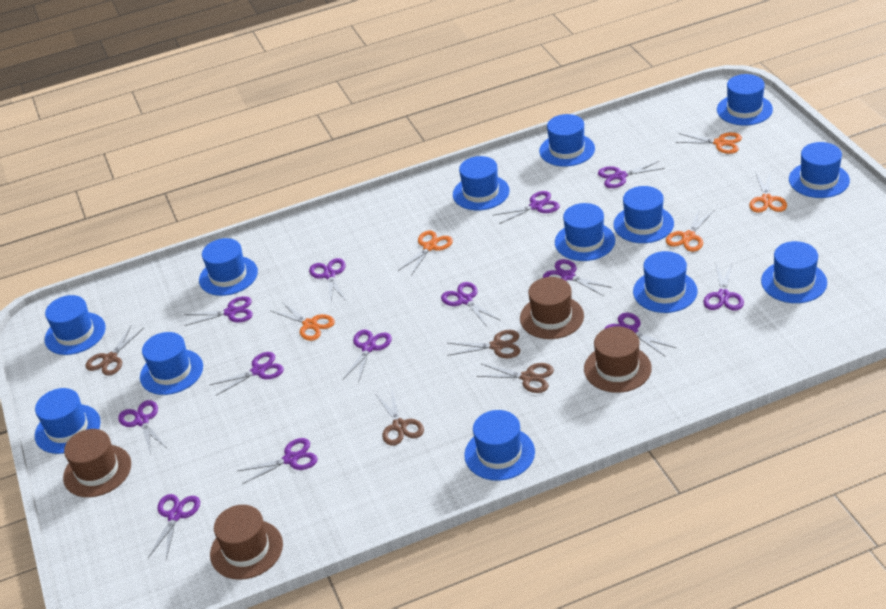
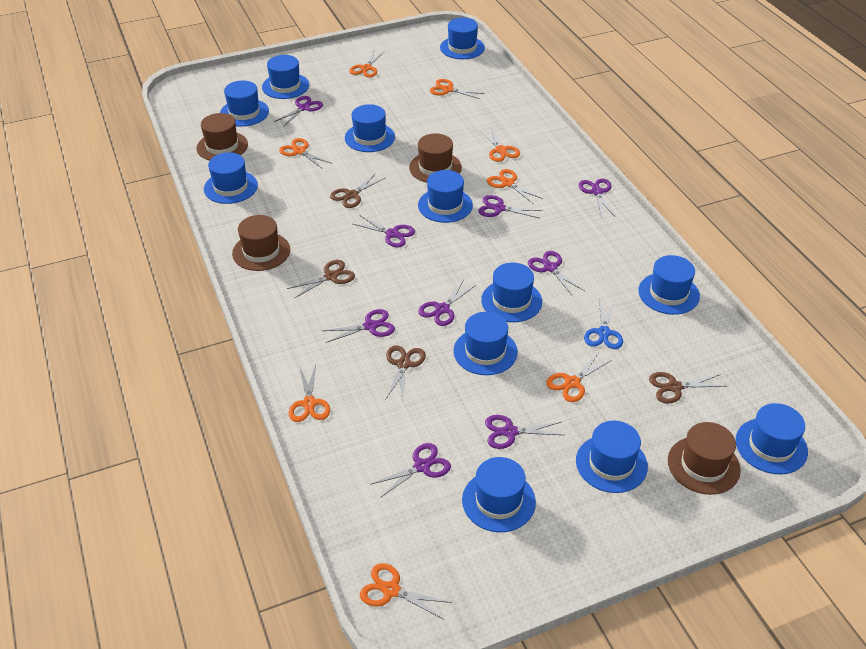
blue hat: [35,388,101,454] [45,295,106,355] [140,332,203,395] [199,238,258,296] [453,156,510,210] [464,410,535,481] [539,114,595,167] [555,203,615,261] [613,186,674,243] [633,251,697,313] [717,74,773,125] [761,241,827,303] [789,142,850,198] = 13 -> [204,152,258,204] [220,80,269,127] [262,55,309,99] [345,104,395,152] [418,170,473,223] [440,18,485,59] [453,312,518,375] [462,457,536,532] [481,263,542,322] [576,421,648,493] [638,255,700,315] [736,403,808,474] = 12
blue scissors: none = 0 -> [584,299,623,349] = 1
orange scissors: [271,301,335,341] [398,230,453,275] [666,208,714,252] [676,132,742,154] [749,171,787,213] = 5 -> [279,138,332,168] [289,365,330,422] [349,51,385,77] [360,563,452,619] [430,79,485,99] [479,127,520,162] [487,169,543,204] [546,352,612,402] = 8
purple scissors: [118,400,167,455] [148,494,200,559] [184,296,253,326] [210,352,284,396] [238,438,318,484] [309,258,346,303] [343,329,392,383] [441,282,501,327] [492,191,560,224] [543,259,613,296] [598,161,665,188] [605,313,676,357] [703,263,744,310] = 13 -> [274,96,323,127] [323,309,395,343] [353,215,415,247] [370,443,451,498] [418,281,476,326] [478,195,543,218] [485,415,563,449] [528,251,585,295] [579,178,615,216] = 9

